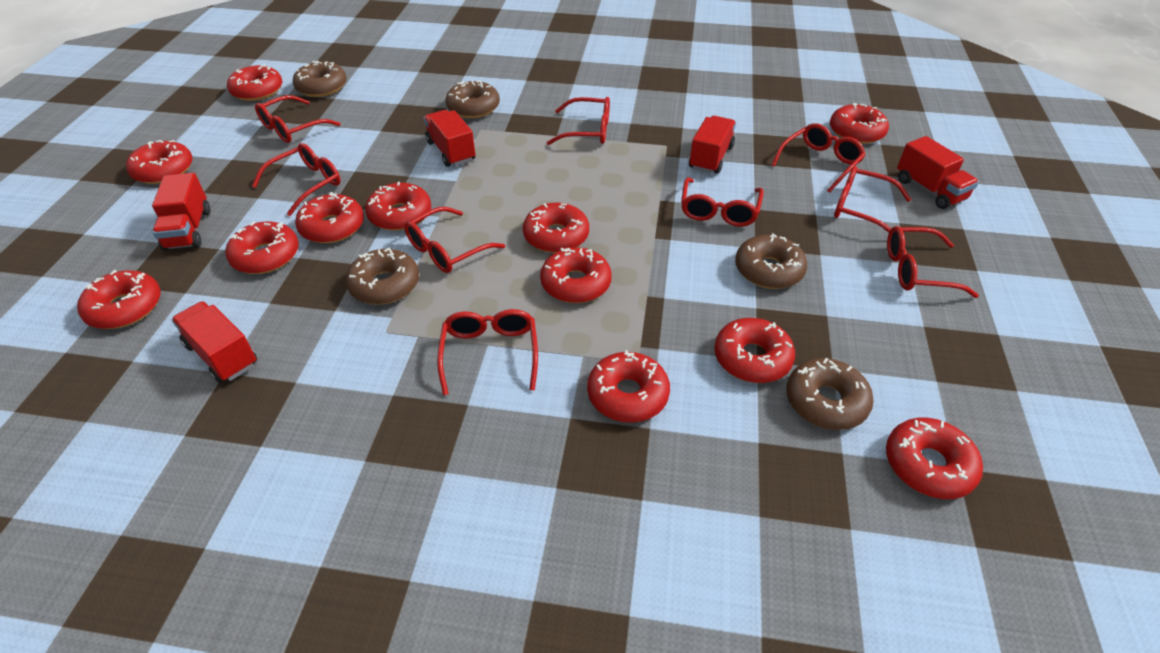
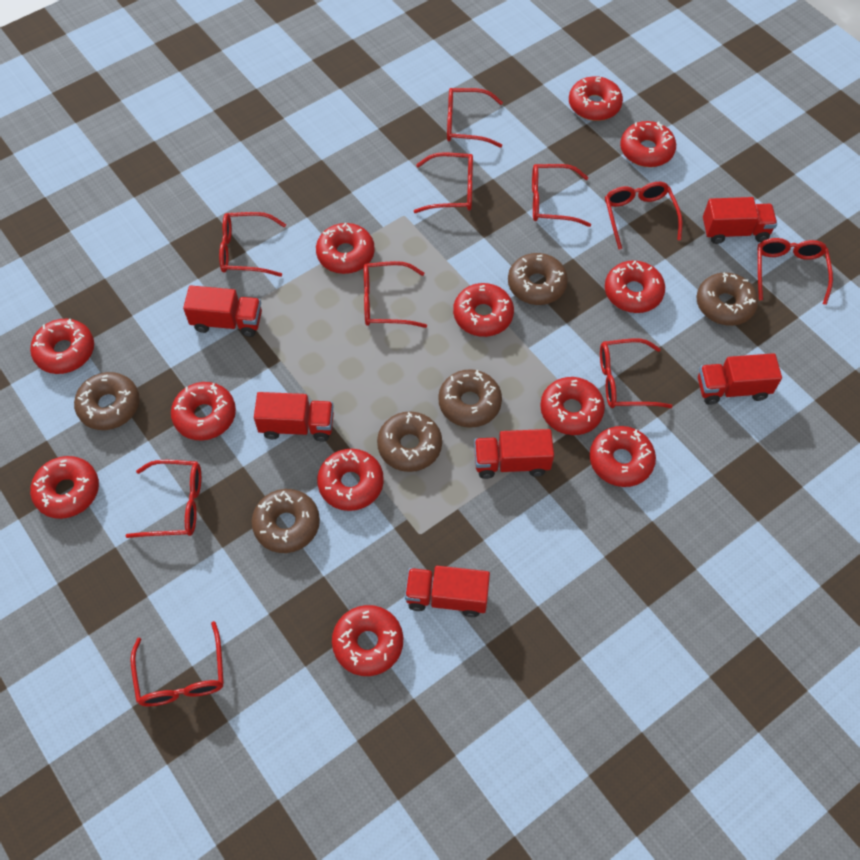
brown donut: [293,61,347,97] [346,248,419,305] [445,80,500,118] [735,233,807,289] [786,358,874,430] = 5 -> [74,372,140,430] [252,489,320,553] [377,411,442,472] [438,369,502,428] [508,253,568,305] [696,272,758,326] = 6
red glasses: [252,143,341,216] [255,95,340,143] [404,207,505,273] [437,309,538,395] [547,97,610,145] [681,177,764,227] [771,123,866,193] [834,166,912,233] [887,226,979,298] = 9 -> [125,460,201,538] [130,621,224,706] [219,212,286,277] [364,261,427,328] [414,152,473,213] [447,88,503,148] [532,164,591,227] [600,338,673,408] [605,182,682,250] [757,238,833,305] = 10
red truck: [152,173,211,251] [171,301,257,383] [424,110,475,167] [689,116,736,174] [897,136,979,209] = 5 -> [183,285,262,337] [254,392,334,442] [405,566,490,617] [474,429,554,479] [698,353,782,405] [703,197,777,244] = 6

